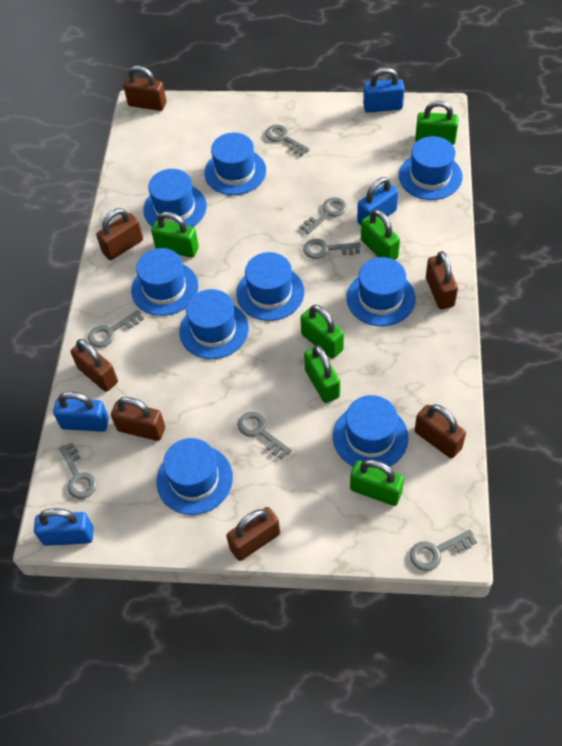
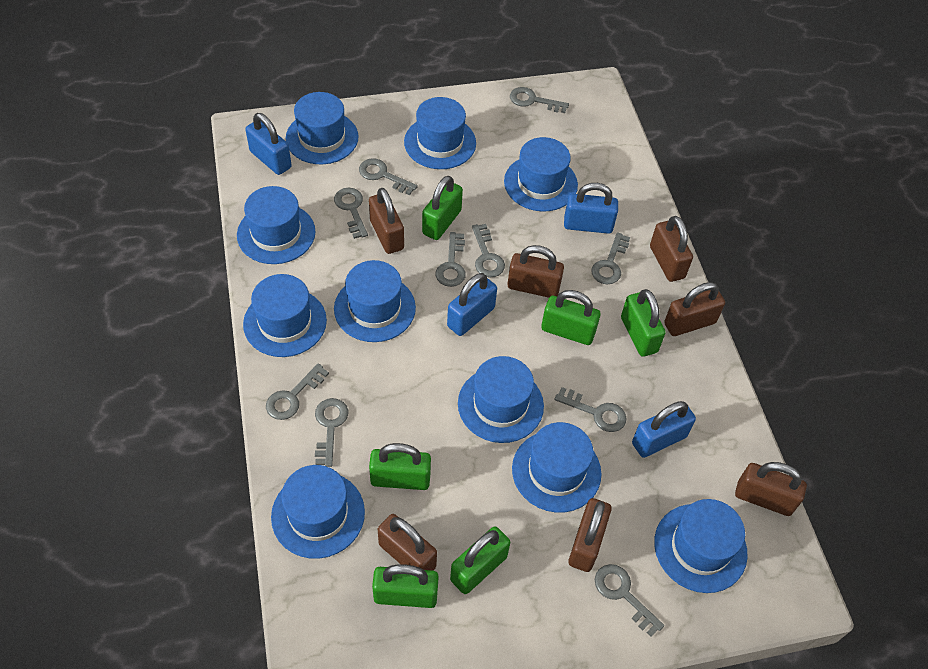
blue hat: [131,248,198,316] [143,169,207,227] [157,438,233,515] [179,289,249,359] [204,133,266,195] [236,252,304,321] [333,395,408,467] [346,257,416,326] [399,136,462,200] = 9 -> [237,186,315,264] [243,274,327,357] [271,465,365,559] [285,92,358,164] [334,260,416,342] [404,97,476,169] [458,356,544,443] [504,137,578,211] [512,422,601,513] [654,499,748,593] = 10
grey key: [59,442,97,499] [88,310,144,348] [238,412,292,460] [265,125,310,156] [300,197,347,234] [303,239,361,259] [410,529,477,571] = 7 -> [266,363,329,420] [315,398,349,467] [334,188,368,239] [359,158,418,195] [435,232,466,287] [472,224,505,277] [510,87,569,113] [554,387,627,432] [591,232,630,284] [595,564,664,637] = 10

